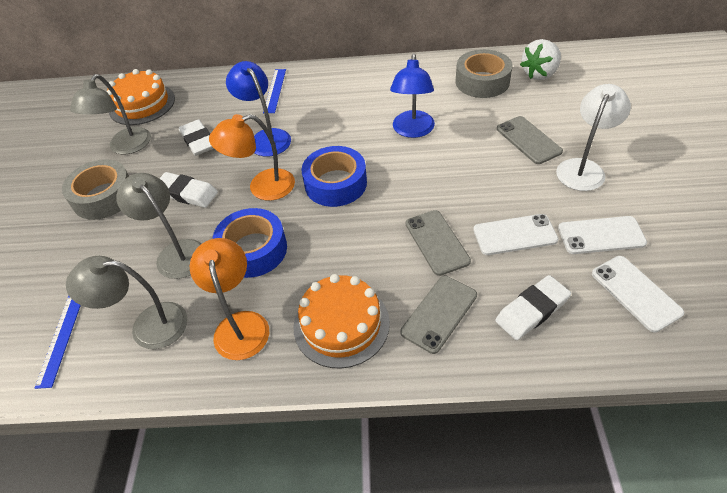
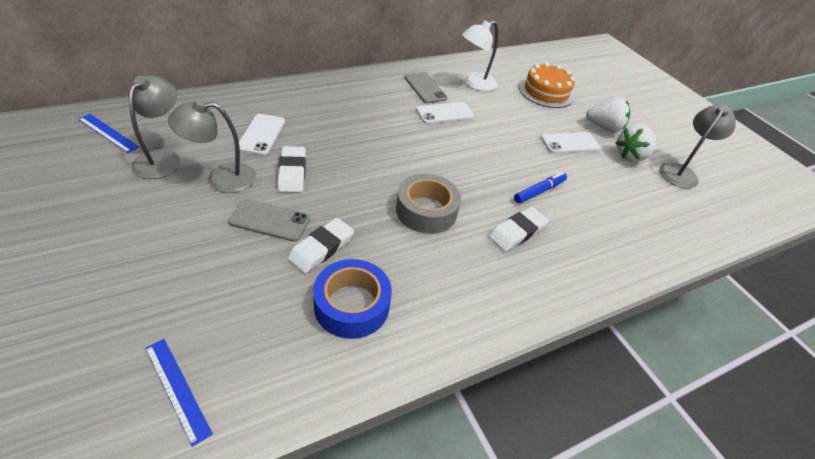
blue lamp: [226,61,291,156] [390,54,435,138] = 2 -> none = 0
blue marker: none = 0 -> [514,172,567,203] = 1
blue tape: [213,208,287,278] [301,146,367,207] = 2 -> [313,259,392,339] = 1
grey phone: [401,276,477,354] [406,210,471,276] [497,116,563,164] = 3 -> [228,199,310,242] [404,72,447,103] = 2
grey tape: [62,159,129,220] [456,49,513,98] = 2 -> [396,174,461,234] = 1
orange cake: [107,69,175,125] [294,274,390,369] = 2 -> [519,62,575,108] = 1
orange lamp: [190,238,269,360] [209,114,295,201] = 2 -> none = 0
white strawberry: [520,39,561,80] = 1 -> [586,97,630,132] [616,124,657,162] = 2

